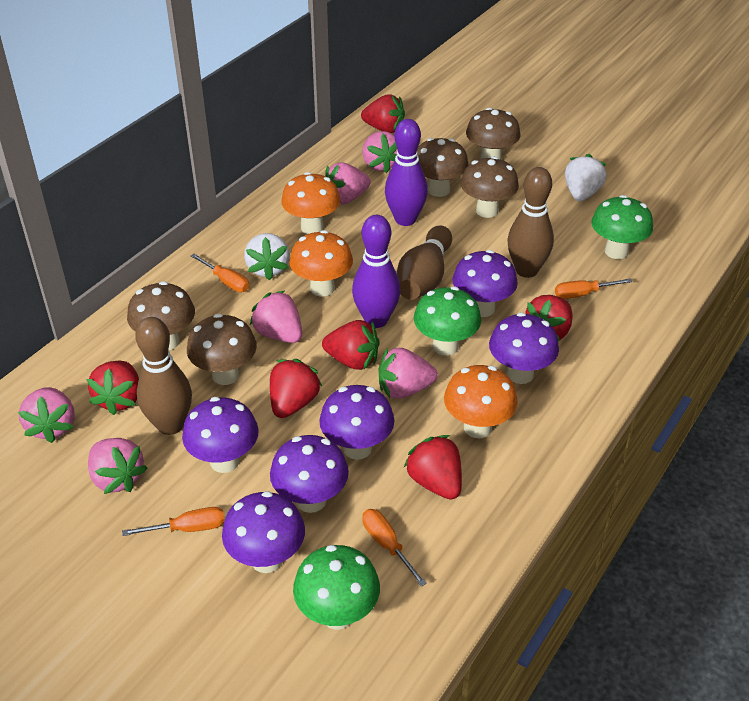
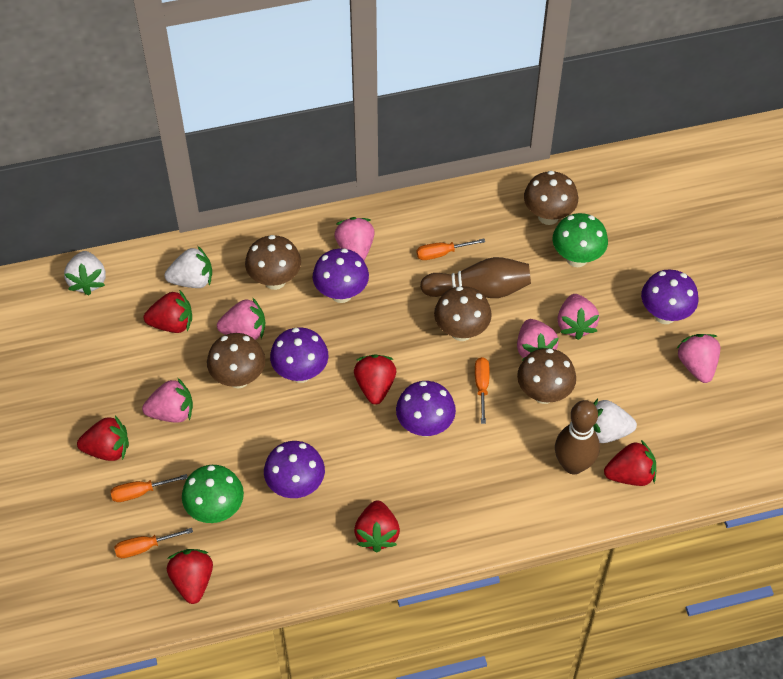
brown bowling pin: [135,317,192,435] [397,226,452,300] [508,167,554,278] = 3 -> [420,257,531,298] [555,400,600,474] = 2
green mushroom: [293,545,380,630] [414,287,481,356] [591,195,653,259] = 3 -> [182,465,244,523] [552,213,608,267] = 2
orange mushroom: [281,172,340,234] [289,230,353,297] [444,365,518,438] = 3 -> none = 0
purple bowling pin: [352,215,401,328] [385,119,428,226] = 2 -> none = 0
purple mushroom: [182,397,259,473] [222,491,305,573] [270,435,349,513] [319,385,395,460] [452,250,518,317] [489,312,559,384] = 6 -> [264,441,325,498] [270,327,328,383] [313,249,369,303] [396,381,456,437] [641,269,698,324] = 5
white strawberry: [244,233,290,280] [565,154,607,201] = 2 -> [64,251,106,296] [165,246,212,288] [593,399,637,443] = 3

